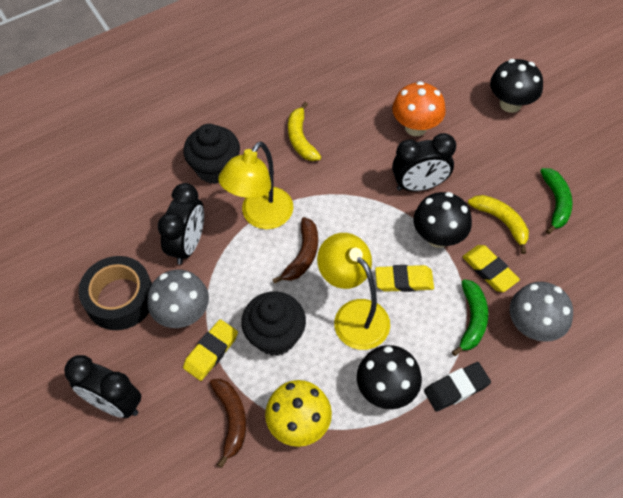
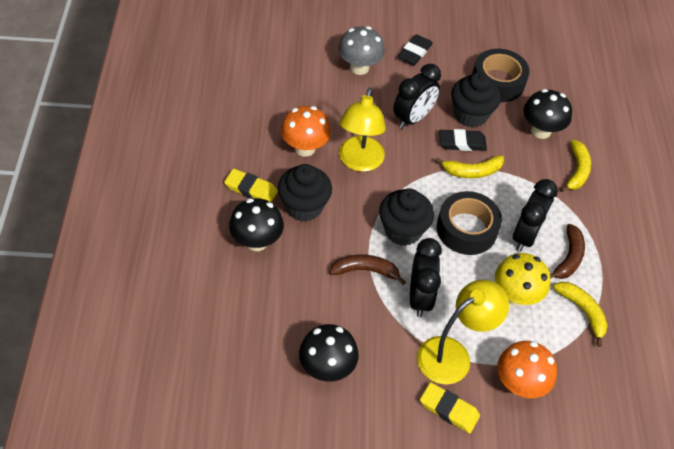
black cupcake: [183,124,240,184] [241,291,306,356] = 2 -> [278,164,332,222] [379,188,434,246] [451,72,501,128] = 3
black eraser: [424,362,491,412] = 1 -> [397,34,433,65] [439,129,487,151] = 2
black tape: [78,256,152,330] = 1 -> [437,191,502,255] [473,49,529,102] = 2
green banana: [452,279,488,356] [540,168,573,234] = 2 -> none = 0
grey mushroom: [147,270,209,328] [510,282,573,342] = 2 -> [338,26,385,75] = 1
orange mushroom: [392,81,446,136] = 1 -> [281,106,331,157] [497,341,557,398] = 2
yellow banana: [288,102,321,161] [468,195,529,254] = 2 -> [435,155,504,178] [553,282,608,347] [560,140,591,192] = 3
yellow eraser: [183,319,238,381] [375,265,434,292] [462,245,520,292] = 3 -> [224,169,278,202] [420,382,480,433] = 2

